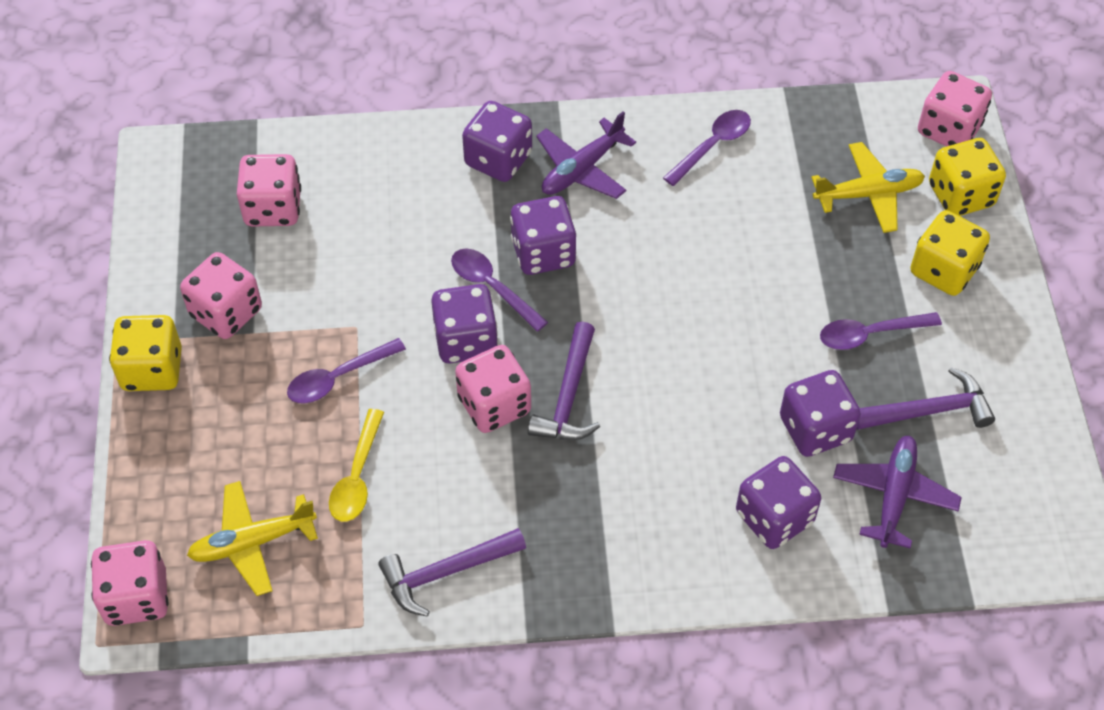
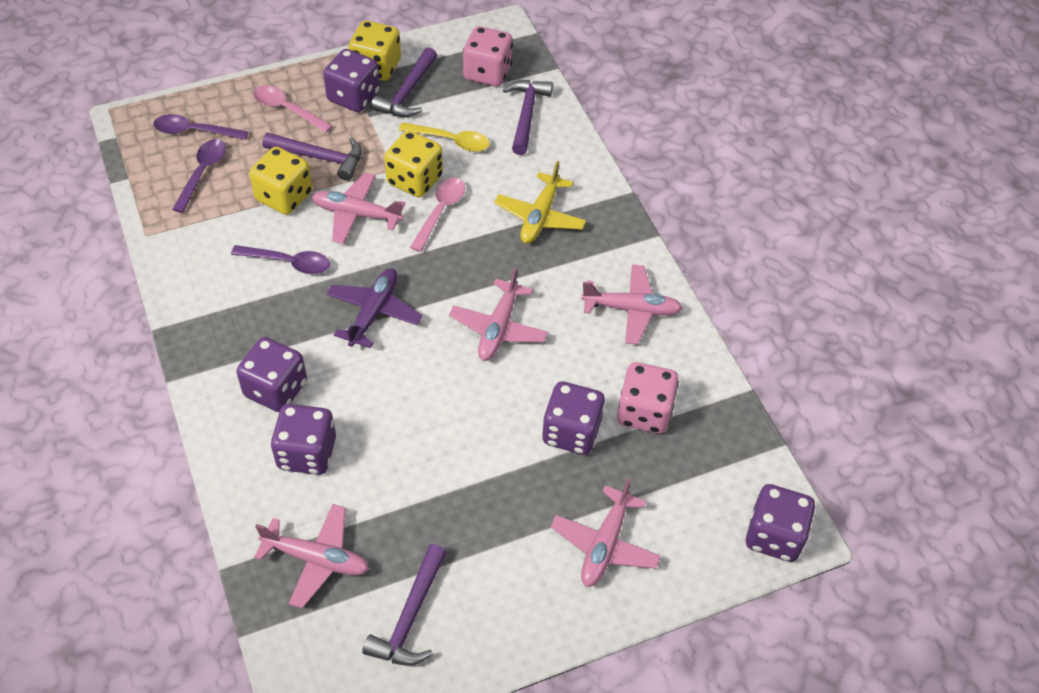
pink dice: [91,540,168,626] [180,252,262,339] [237,154,301,227] [455,345,531,433] [918,71,992,147] = 5 -> [463,26,513,86] [617,362,679,434] = 2
pink plane: none = 0 -> [254,504,369,608] [312,173,405,244] [449,268,548,361] [551,478,661,587] [581,264,683,345] = 5
pink spoon: none = 0 -> [253,85,333,133] [410,178,465,252] = 2
purple hammer: [379,528,526,616] [528,322,600,440] [857,367,995,430] = 3 -> [263,133,362,181] [362,544,447,666] [371,47,438,117] [503,80,553,155] = 4
purple plane: [536,111,636,199] [833,436,962,548] = 2 -> [326,268,422,348] = 1
purple spoon: [287,338,406,404] [451,249,548,332] [663,110,751,186] [820,312,942,350] = 4 -> [153,114,248,140] [172,139,226,213] [231,245,330,274] = 3
yellow plane: [187,481,318,596] [811,142,925,233] = 2 -> [494,161,586,244] = 1

